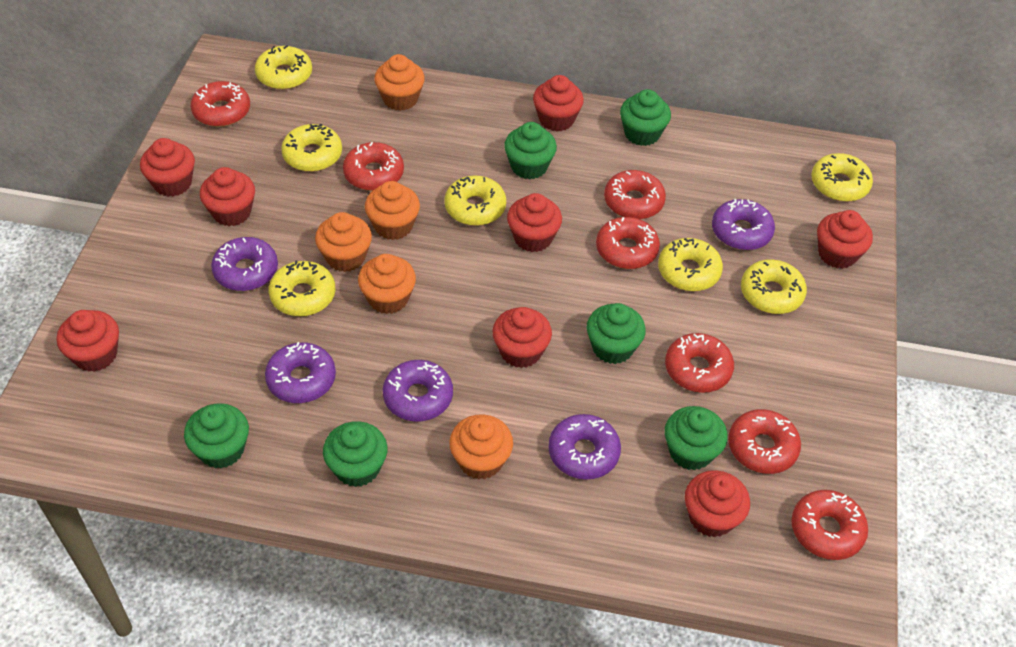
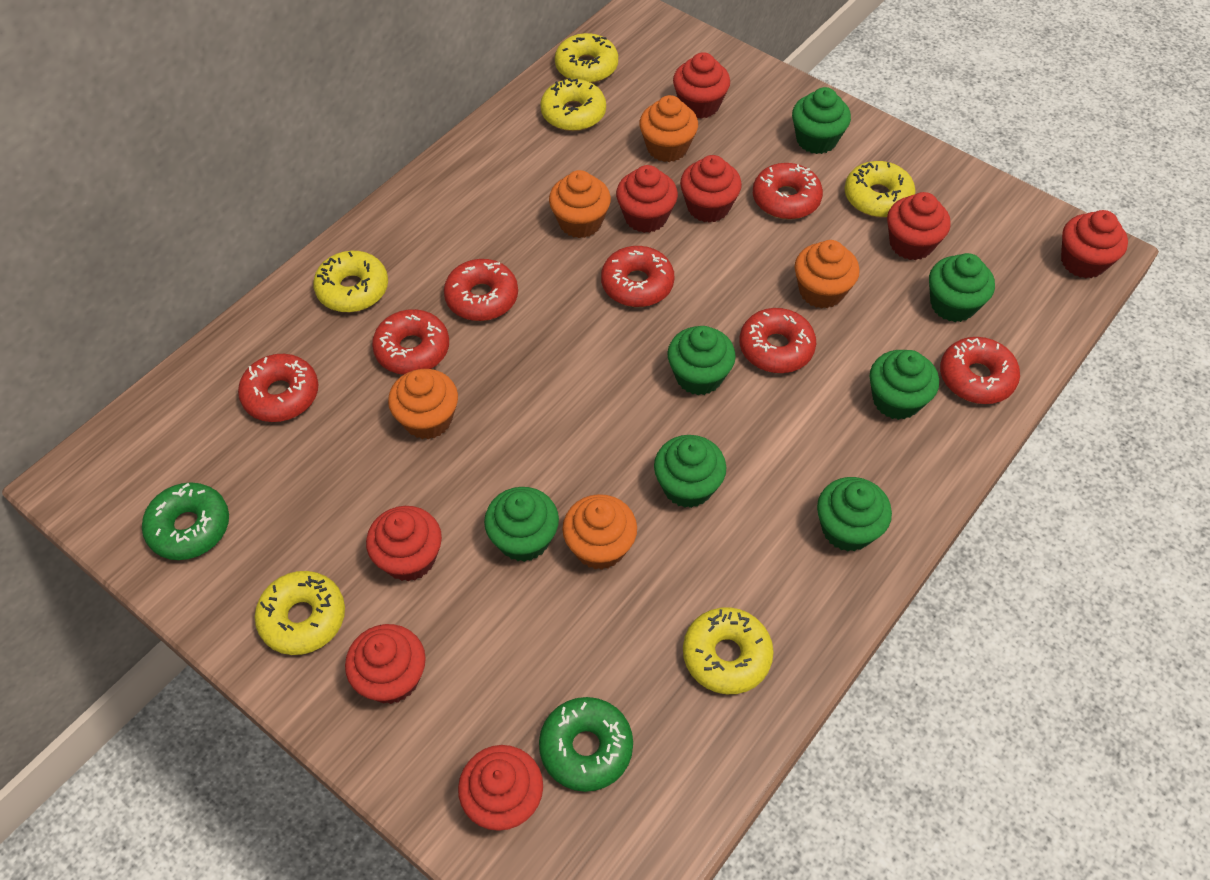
green cupcake: [184,403,249,469] [323,421,388,487] [504,122,557,179] [587,303,646,364] [620,89,671,146] [665,406,728,470] = 6 -> [484,487,559,562] [654,435,726,508] [667,326,736,395] [792,87,851,154] [817,477,892,552] [870,350,939,420] [929,253,995,322] = 7
green donut: none = 0 -> [142,482,229,560] [539,697,633,792] = 2
purple donut: [211,237,278,291] [265,342,336,403] [383,360,453,421] [548,414,621,479] [712,199,775,250] = 5 -> none = 0
yellow donut: [255,45,312,90] [269,260,336,317] [281,124,342,172] [444,176,506,226] [658,238,723,291] [741,259,807,314] [811,153,873,202] = 7 -> [255,571,345,655] [313,251,388,312] [540,78,606,131] [555,33,618,83] [683,607,774,694] [845,161,916,217] = 6

